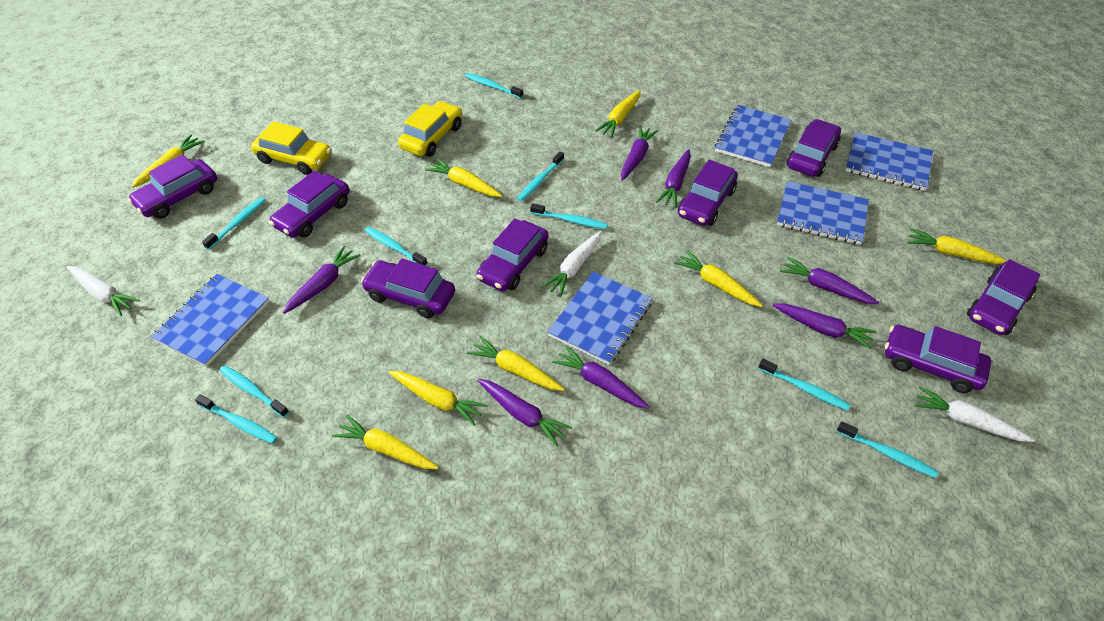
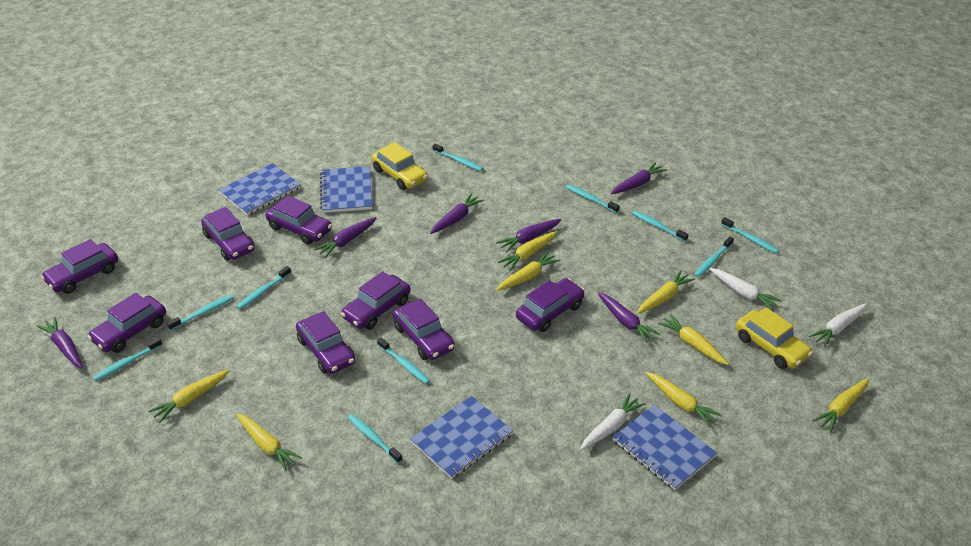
blue notebook: [151,274,269,367] [548,272,653,365] [715,105,791,167] [777,181,869,245] [845,132,933,191] = 5 -> [219,163,301,215] [320,166,372,213] [410,396,513,479] [612,405,717,490] = 4
purple carrot: [283,246,360,314] [477,379,572,447] [552,345,649,409] [621,126,658,181] [656,149,691,208] [772,303,876,350] [780,257,879,304] = 7 -> [37,317,83,369] [314,217,376,258] [430,193,484,234] [496,219,561,253] [597,292,660,343] [611,162,667,194] = 6
turquoise toothbrush: [195,394,277,444] [202,197,266,250] [219,365,289,417] [365,227,428,266] [465,73,523,99] [517,151,564,202] [530,203,608,229] [758,359,850,411] [837,421,938,478] = 9 -> [93,337,162,381] [167,295,233,330] [236,266,291,310] [348,414,403,464] [377,337,430,384] [432,144,483,171] [566,184,619,213] [632,211,688,242] [694,236,734,277] [721,217,779,254] = 10

